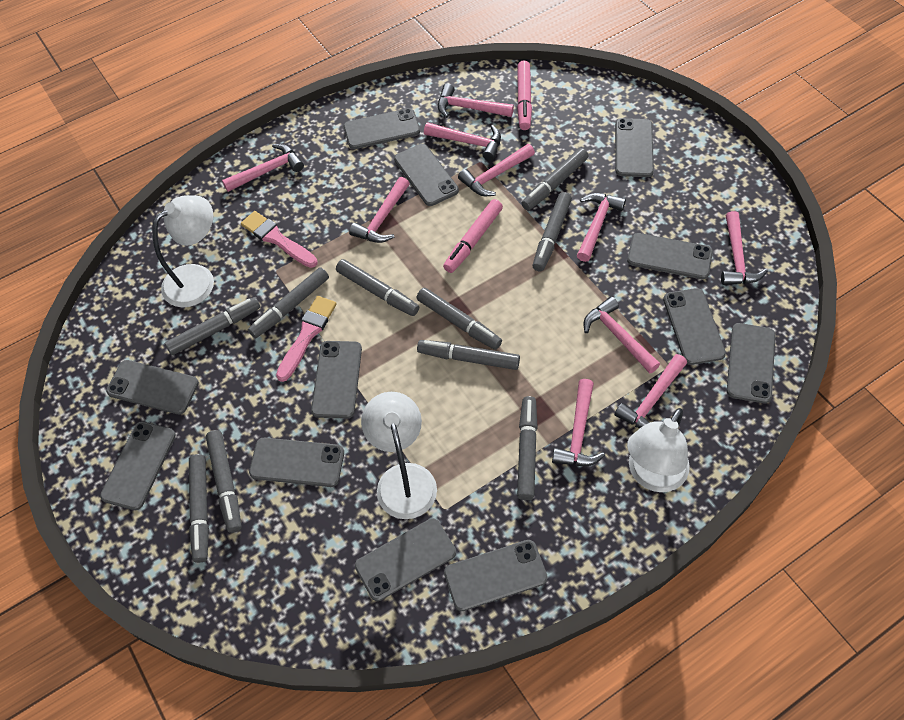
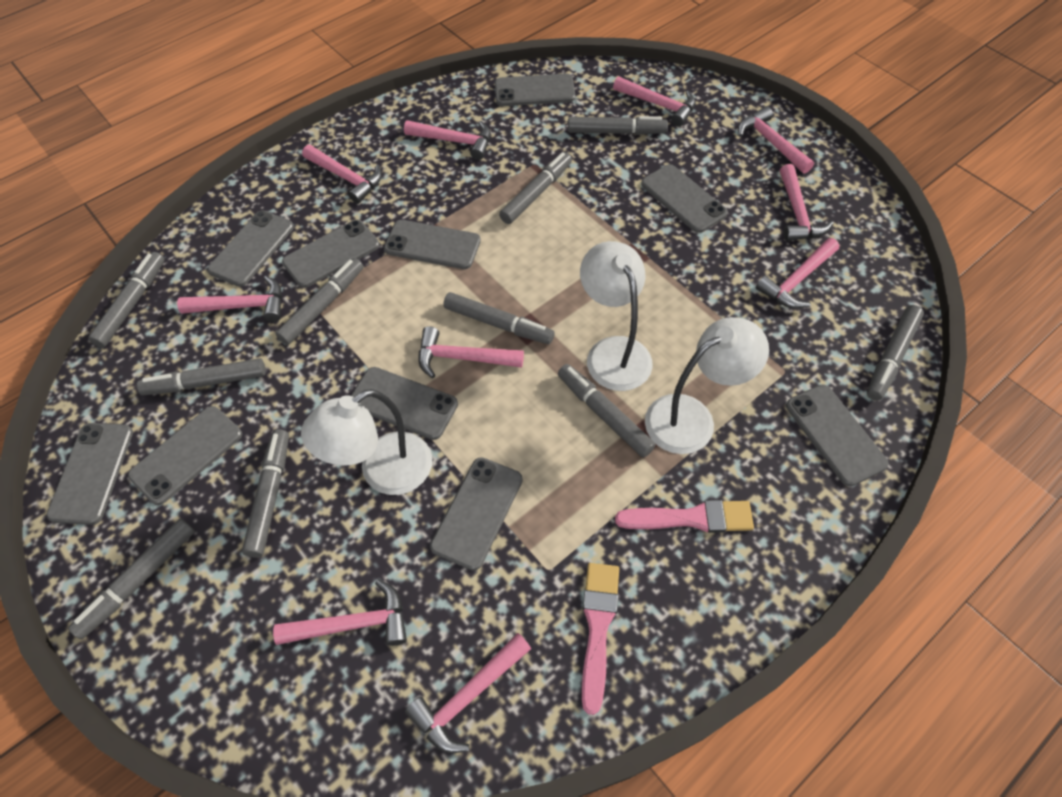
grey phone: [100,421,176,510] [106,360,199,414] [249,438,344,487] [311,341,362,419] [344,108,420,149] [355,518,456,601] [394,144,459,206] [444,540,548,611] [615,118,654,177] [627,233,713,279] [663,288,726,365] [727,323,776,403] = 12 -> [46,423,133,525] [128,406,242,505] [208,210,294,287] [282,220,380,288] [351,367,458,440] [384,220,481,269] [430,457,523,570] [495,74,575,106] [641,164,728,233] [786,385,889,486] = 10
pink marker: [443,199,503,273] [517,61,532,130] = 2 -> none = 0

